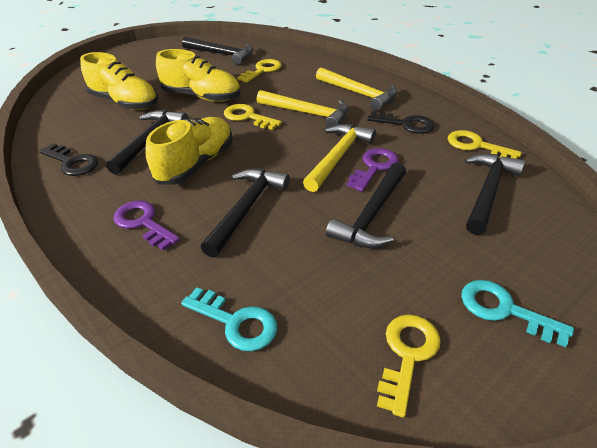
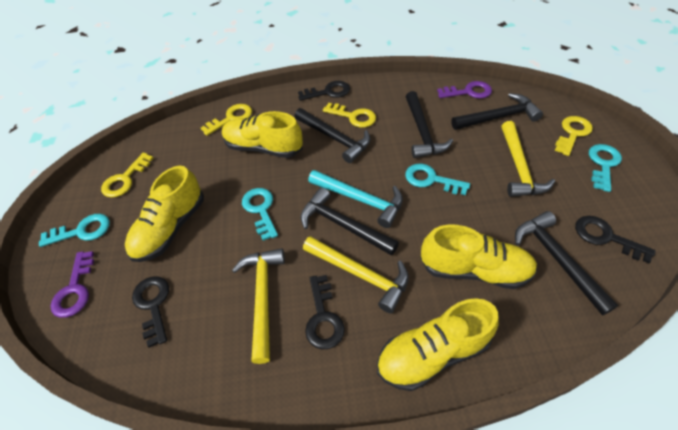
black key: [39,143,98,176] [367,111,435,134] = 2 -> [132,277,169,347] [298,81,350,101] [305,275,345,350] [575,216,656,263] = 4
turquoise hammer: none = 0 -> [308,170,403,228] = 1
turquoise key: [181,287,277,352] [461,280,574,347] = 2 -> [39,214,110,247] [242,188,278,241] [405,164,470,195] [589,144,622,192] = 4
yellow shoe: [80,52,158,110] [145,117,233,185] [156,49,241,102] = 3 -> [125,166,204,262] [222,111,303,158] [377,298,499,391] [420,225,537,289] = 4

